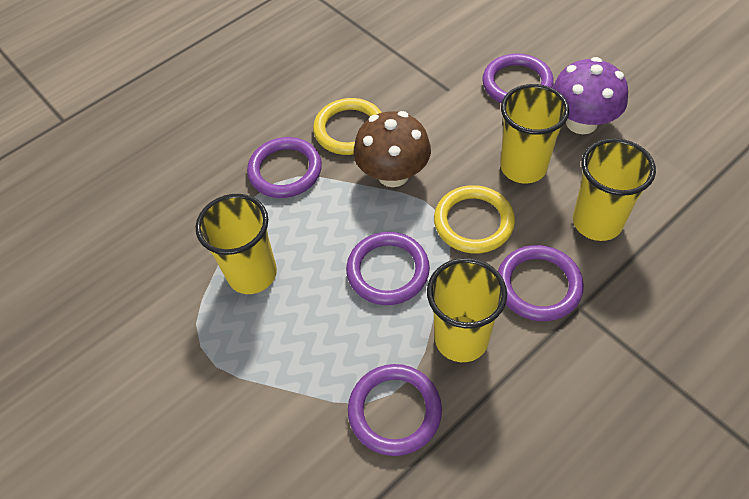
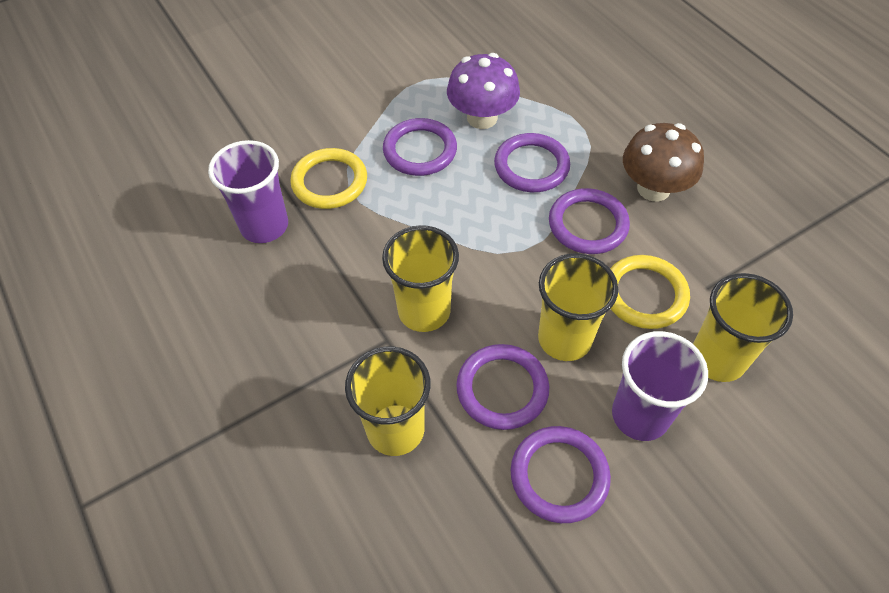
purple cup: none = 0 -> [208,140,288,243] [612,331,708,441] = 2

